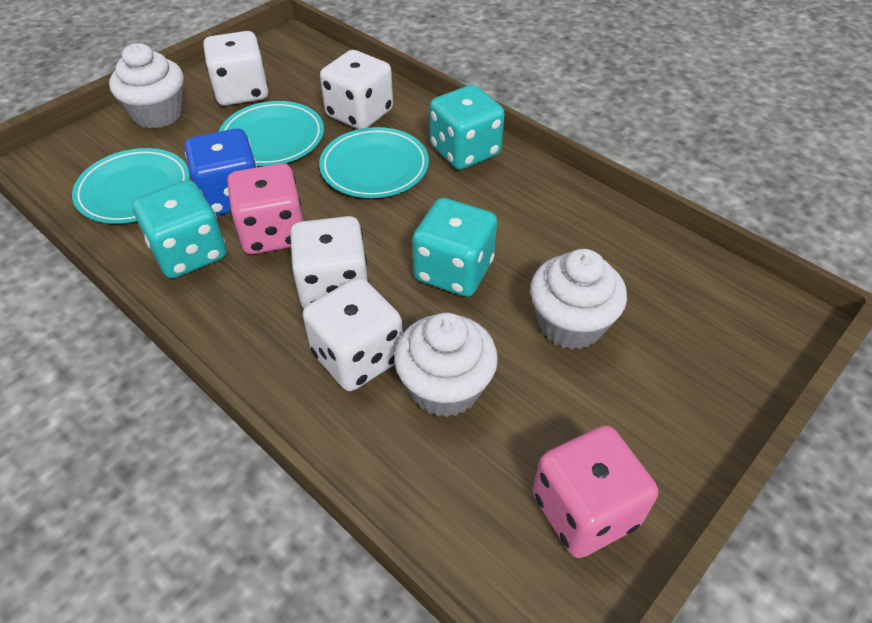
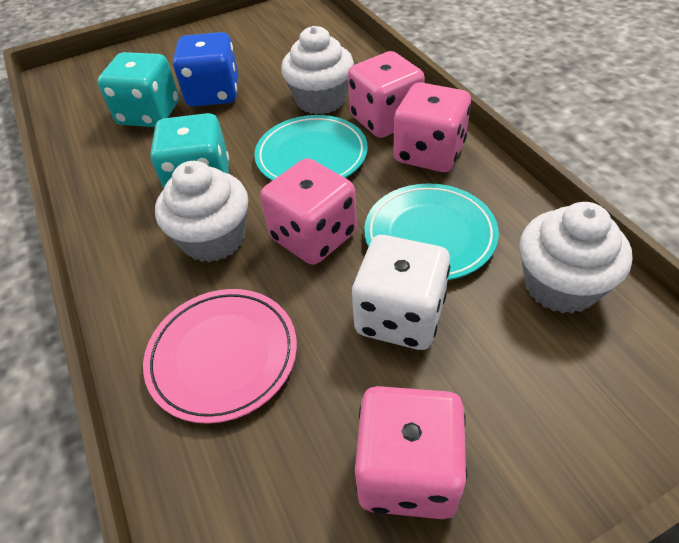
pink dice: [227,163,303,254] [532,425,658,558] = 2 -> [260,158,357,265] [348,51,425,138] [355,386,467,519] [394,82,471,172] = 4
pink plate: none = 0 -> [143,289,297,424] = 1
turquoise dice: [132,180,226,278] [412,198,497,297] [430,85,505,170] = 3 -> [97,52,179,127] [150,113,229,190] = 2
turquoise plate: [72,148,190,224] [219,101,324,166] [319,127,429,198] = 3 -> [254,115,368,181] [364,183,499,280] = 2
white dice: [203,31,268,106] [290,216,369,309] [303,277,403,391] [320,50,393,129] = 4 -> [352,235,450,350] = 1

